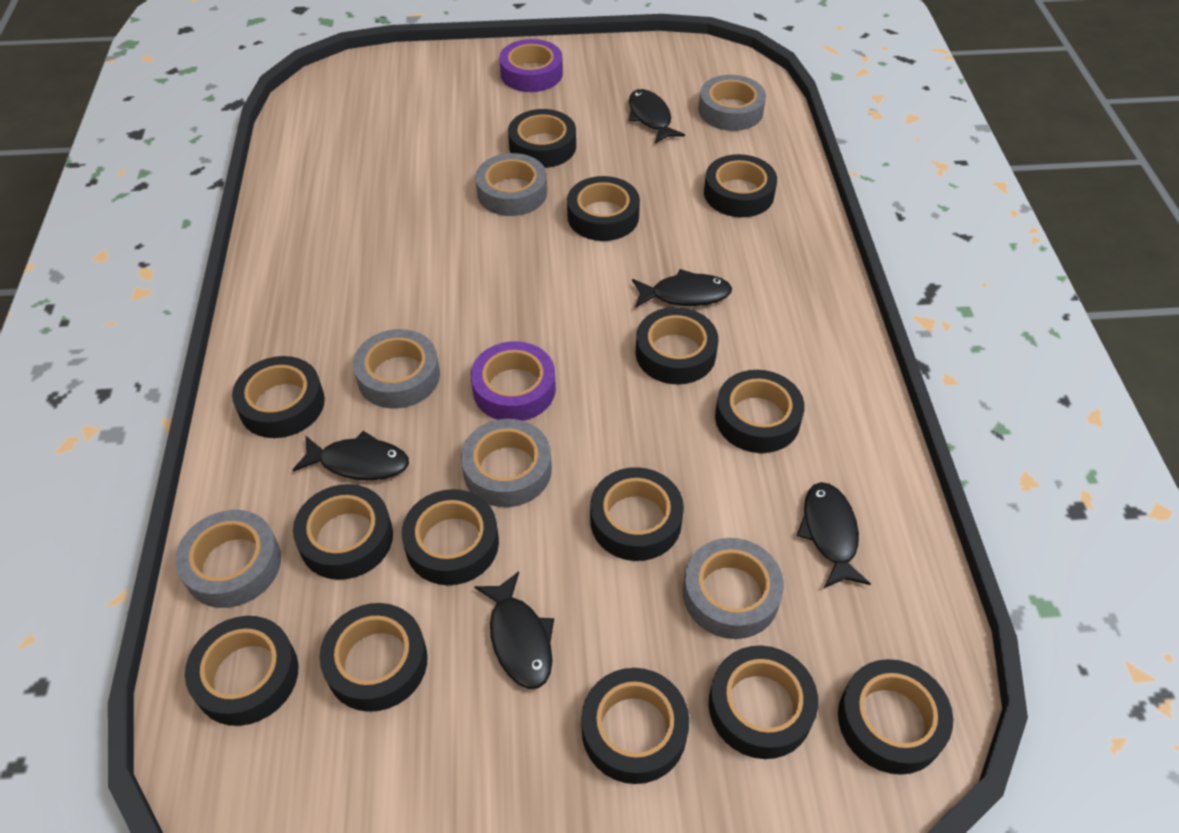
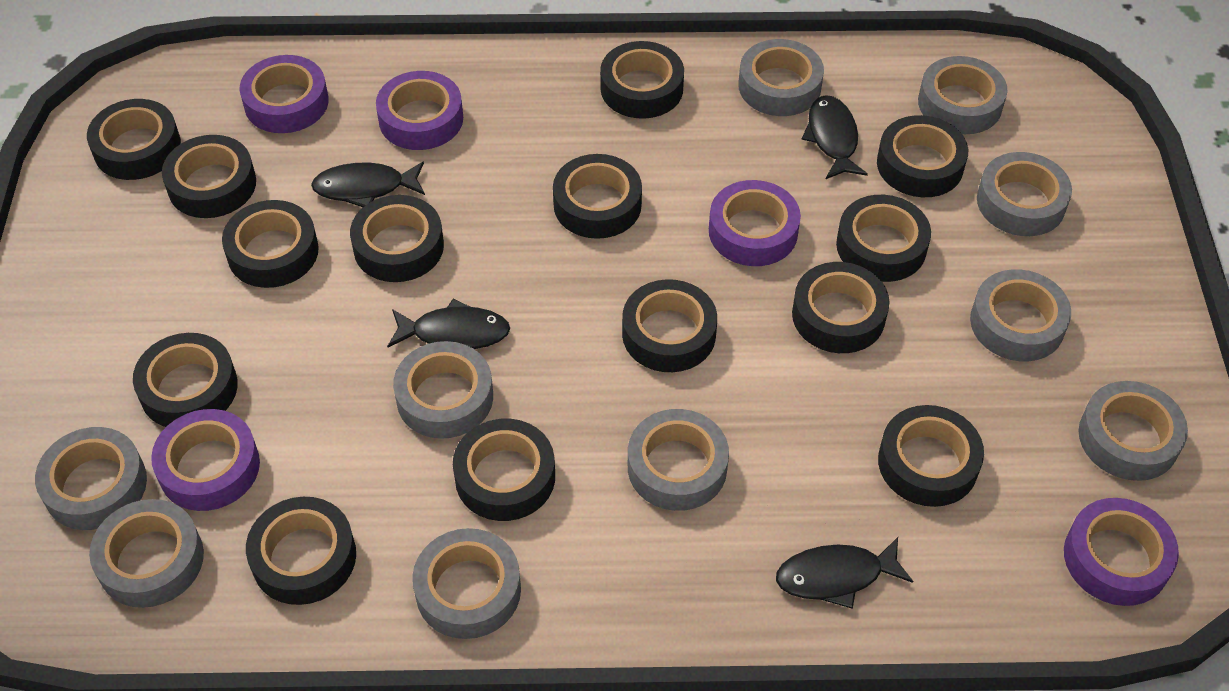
black fish: [293,431,409,480] [474,571,554,689] [629,89,685,143] [632,269,732,308] [797,482,871,588] = 5 -> [311,162,425,207] [387,299,510,349] [776,537,913,609] [802,95,868,179] = 4
grey tape: [175,510,281,608] [353,329,440,408] [461,419,552,507] [475,153,547,216] [683,538,784,639] [698,75,766,131] = 6 -> [35,427,147,530] [89,499,204,608] [393,341,493,439] [412,528,521,639] [628,409,729,511] [738,39,824,116] [918,56,1007,134] [970,269,1071,361] [977,152,1072,236] [1078,381,1188,481] = 10
purple tape: [471,341,556,421] [499,39,563,92] = 2 -> [151,409,260,511] [240,55,329,133] [376,71,463,150] [709,180,801,266] [1064,498,1179,606] = 5

